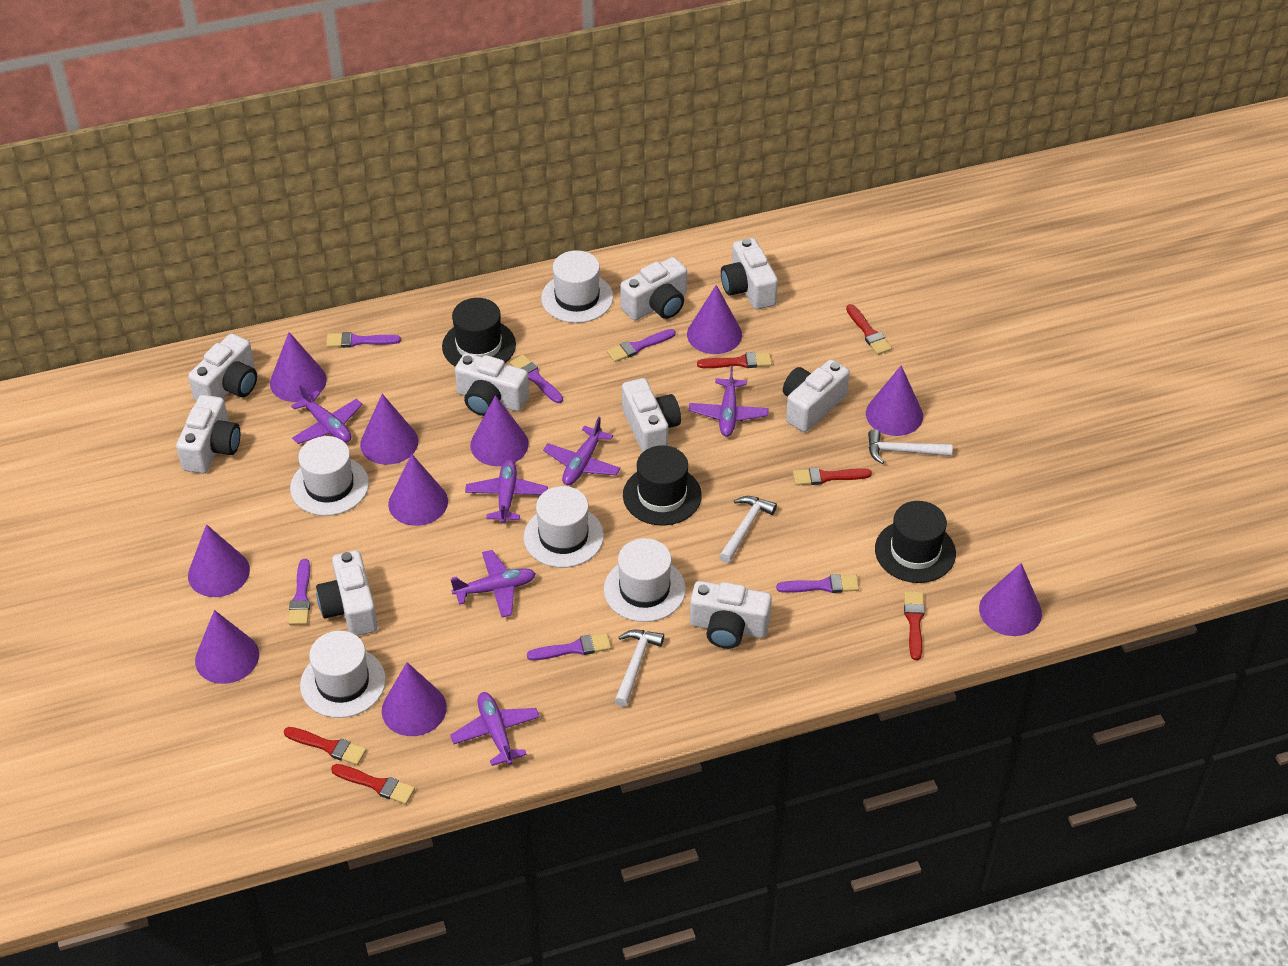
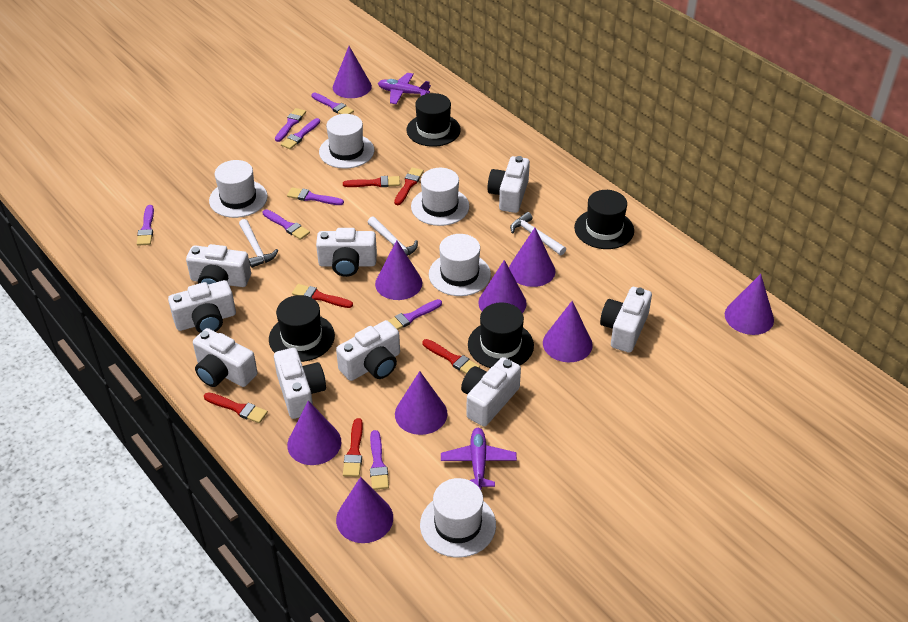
black hat: [442,298,516,367] [623,445,702,526] [875,501,956,583] = 3 -> [269,295,335,362] [407,93,461,147] [468,302,534,368] [574,190,634,249] = 4
purple brush: [288,559,310,625] [326,332,401,348] [510,355,563,403] [527,633,611,660] [607,329,676,362] [776,574,859,593] = 6 -> [137,205,154,246] [262,209,310,240] [275,108,306,142] [281,118,320,149] [287,187,344,205] [311,93,354,114] [370,430,389,490] [388,299,442,330] = 8
purple cone: [188,524,250,597] [195,610,259,684] [270,332,327,402] [360,394,418,465] [382,662,447,736] [388,454,448,526] [471,395,529,466] [687,285,742,354] [866,365,923,436] [979,563,1042,636] = 10 -> [287,401,341,465] [333,46,372,98] [336,477,393,543] [375,240,422,300] [395,371,448,435] [478,260,527,313] [509,228,555,287] [543,301,593,362] [725,274,774,335] = 9
purple plane: [291,385,363,444] [450,550,536,617] [450,692,540,766] [465,459,548,524] [543,417,621,486] [689,366,769,437] = 6 -> [378,73,431,104] [441,428,517,490] = 2

